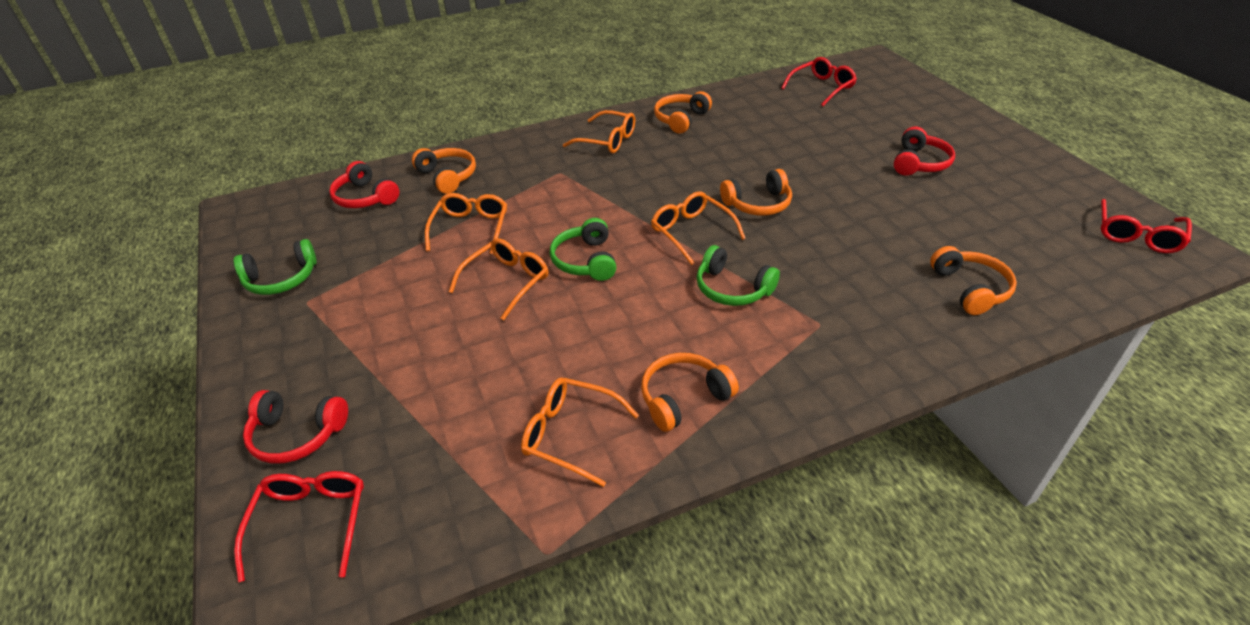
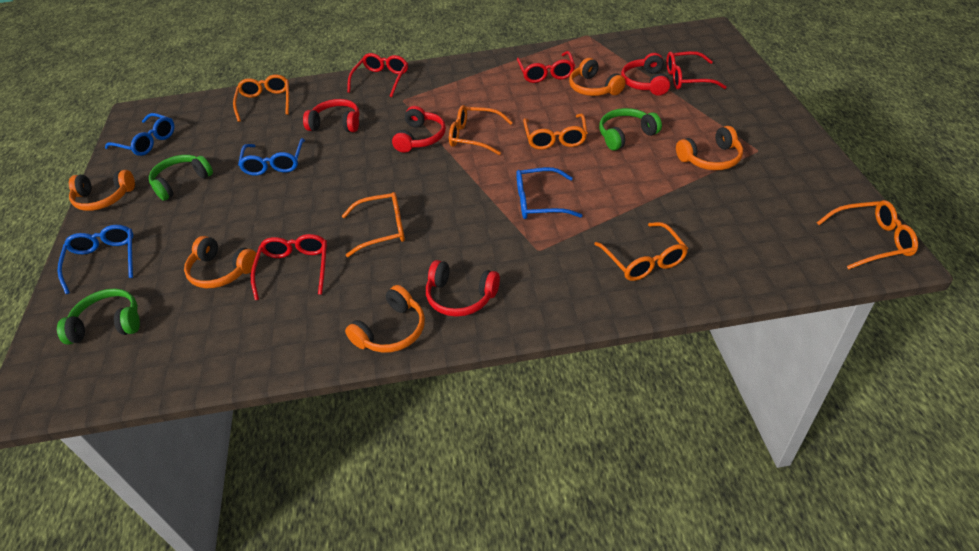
blue glasses: none = 0 -> [57,225,133,294] [105,113,174,156] [238,138,305,176] [516,167,583,219] = 4
orange glasses: [425,193,507,254] [449,238,548,320] [521,377,639,487] [563,110,635,153] [651,191,746,265] = 5 -> [233,74,289,122] [342,192,405,257] [449,105,513,155] [523,114,587,150] [594,222,688,281] [817,200,918,269] = 6
red glasses: [234,471,364,582] [781,57,857,106] [1100,199,1192,253] = 3 -> [251,234,327,300] [347,53,408,97] [517,51,575,83] [667,51,727,89] = 4
red headphones: [243,390,348,463] [329,161,399,208] [894,127,955,176] = 3 -> [303,99,359,132] [392,106,446,153] [426,260,500,317] [621,53,670,95] = 4

